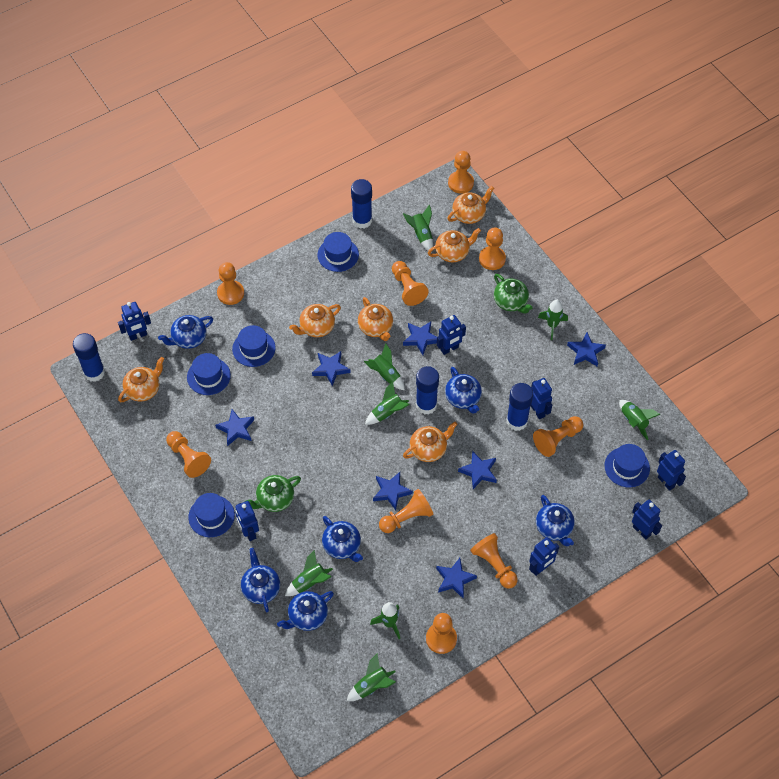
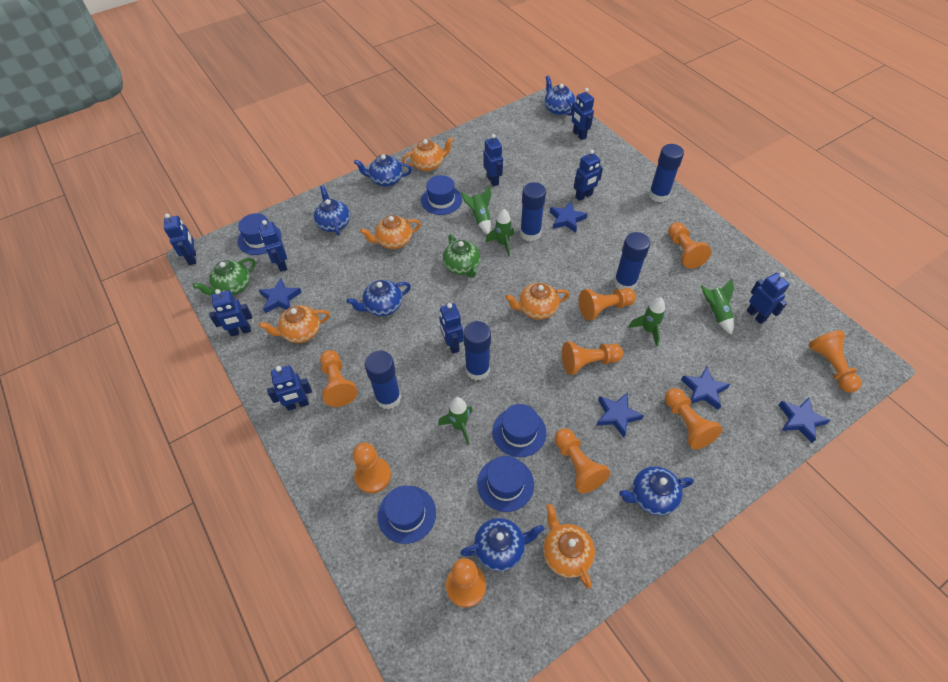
blue glue stick: [73,333,105,382] [351,179,372,229] [416,366,439,415] [506,383,533,431] = 4 -> [365,351,401,410] [463,321,491,380] [520,182,546,241] [614,232,650,290] [649,144,684,202] = 5
blue robot: [118,302,151,341] [235,501,259,541] [437,315,466,355] [529,537,559,576] [530,378,552,419] [632,500,662,540] [657,450,686,491] = 7 -> [164,214,196,265] [209,289,252,337] [259,220,287,272] [267,365,312,411] [439,303,463,354] [483,134,503,186] [571,88,594,140] [574,150,603,201] [747,272,790,324] = 9
blue star: [215,409,254,446] [312,351,350,386] [373,472,413,510] [403,321,437,355] [436,558,477,598] [458,451,497,489] [567,332,606,366] = 7 -> [259,278,302,313] [550,202,587,233] [596,392,644,437] [681,367,730,410] [778,398,831,443] = 5
green rocket: [285,550,333,596] [347,654,396,701] [364,343,405,390] [365,381,410,425] [370,602,400,639] [403,205,433,251] [538,300,568,340] [619,400,660,440] = 8 -> [438,397,473,445] [461,185,492,234] [486,209,514,257] [628,298,665,346] [701,278,734,335] = 5
orange teapot: [118,357,164,402] [289,304,341,337] [358,297,393,341] [403,422,458,462] [428,228,481,262] [447,186,494,224] = 6 -> [259,305,330,343] [360,215,421,249] [402,137,454,171] [505,283,570,320] [543,504,595,588] = 5

